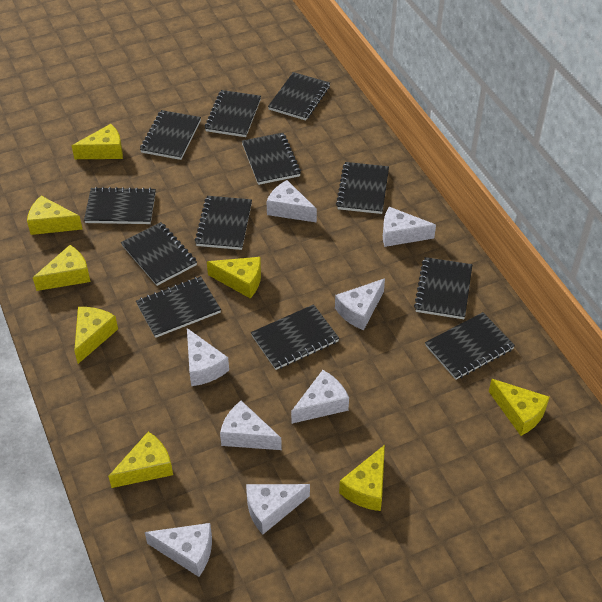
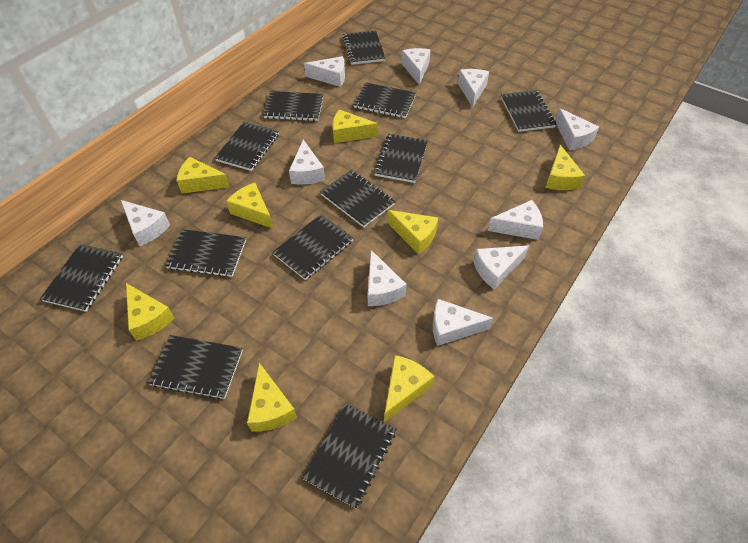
white cheese: [145,523,212,577] [187,328,229,386] [220,401,282,450] [246,484,310,534] [266,180,317,223] [291,370,349,424] [335,278,385,330] [383,207,436,247] = 8 -> [121,200,170,246] [289,140,325,184] [304,56,345,87] [368,250,407,306] [402,48,431,85] [433,299,493,346] [458,69,489,108] [473,245,529,289] [488,200,543,240] [556,108,599,150] = 10

